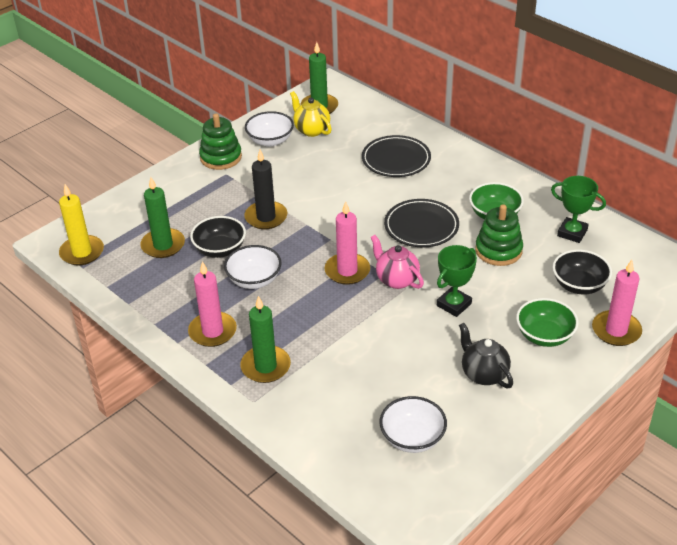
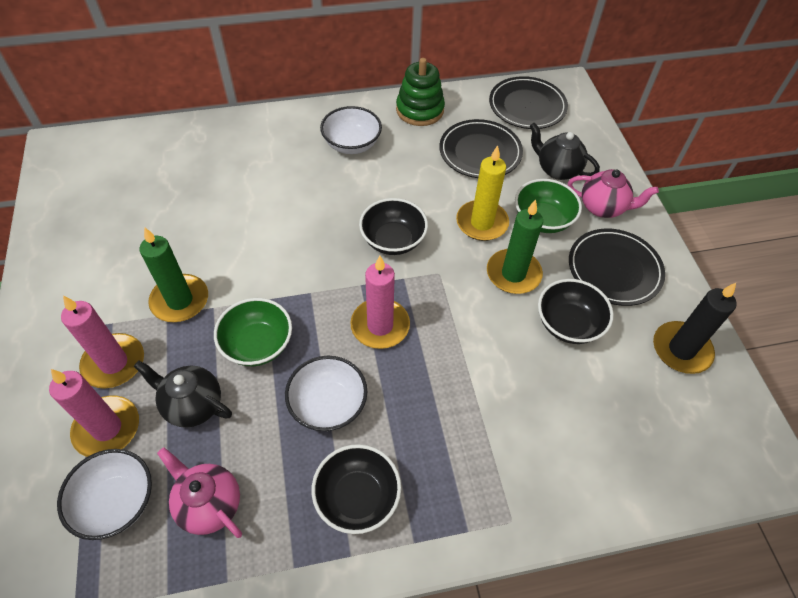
black bowl: [190,216,246,258] [553,250,612,294] = 2 -> [312,444,401,534] [359,198,428,255] [538,279,614,344] = 3
black plate: [362,135,431,177] [384,199,459,247] = 2 -> [439,119,523,178] [489,76,568,129] [569,228,665,306] = 3
black teapot: [459,323,513,388] = 1 -> [134,361,232,428] [530,123,600,180] = 2
green candle: [141,177,185,258] [240,296,291,383] [301,42,338,114] = 3 -> [140,227,208,322] [487,199,543,294] = 2
green stacking toy: [199,114,242,170] [475,204,523,266] = 2 -> [396,58,445,126] = 1
green trophy: [437,245,477,317] [551,176,606,243] = 2 -> none = 0
pink teapot: [371,235,424,289] = 1 -> [157,447,242,538] [568,169,659,218] = 2
yellow teapot: [290,91,332,137] = 1 -> none = 0

